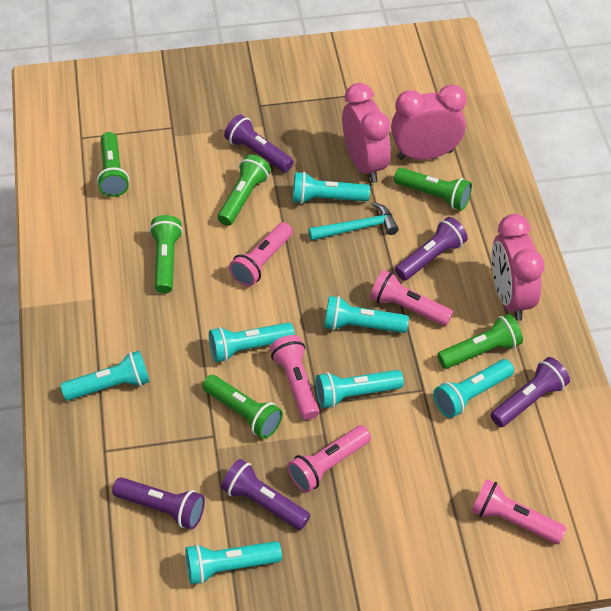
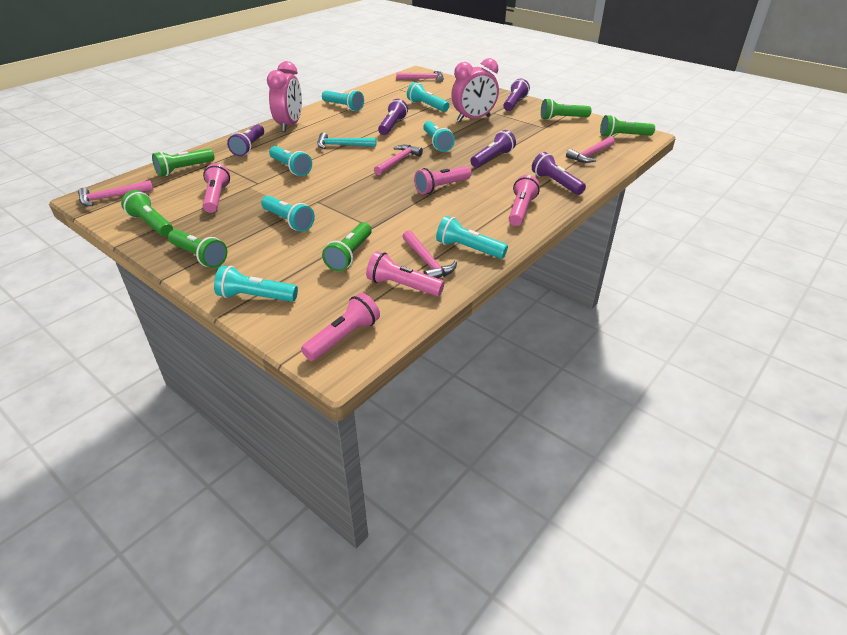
pink clock: [342,83,391,183] [391,84,467,160] [491,214,544,321] = 3 -> [267,61,302,132] [451,58,499,122] = 2
pink hammer: none = 0 -> [78,180,153,206] [374,145,423,175] [396,71,444,82] [402,230,457,278] [566,137,615,163] = 5

